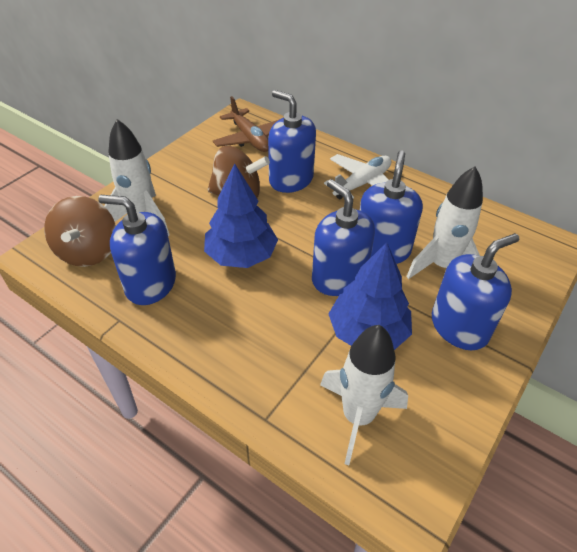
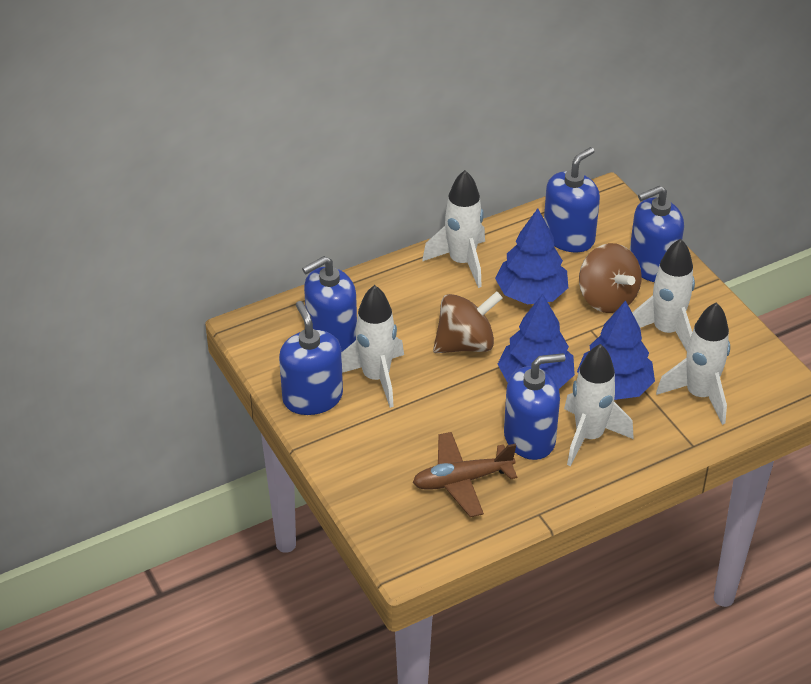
blue tree: [204,164,278,268] [329,242,412,350] = 2 -> [495,208,568,304] [498,294,575,389] [577,300,655,400] = 3
white plane: [324,154,391,199] = 1 -> none = 0
white rocket: [104,119,170,236] [320,325,408,465] [406,167,483,279] = 3 -> [341,285,404,408] [422,170,485,288] [564,344,634,466] [632,239,695,351] [656,302,730,425] = 5

